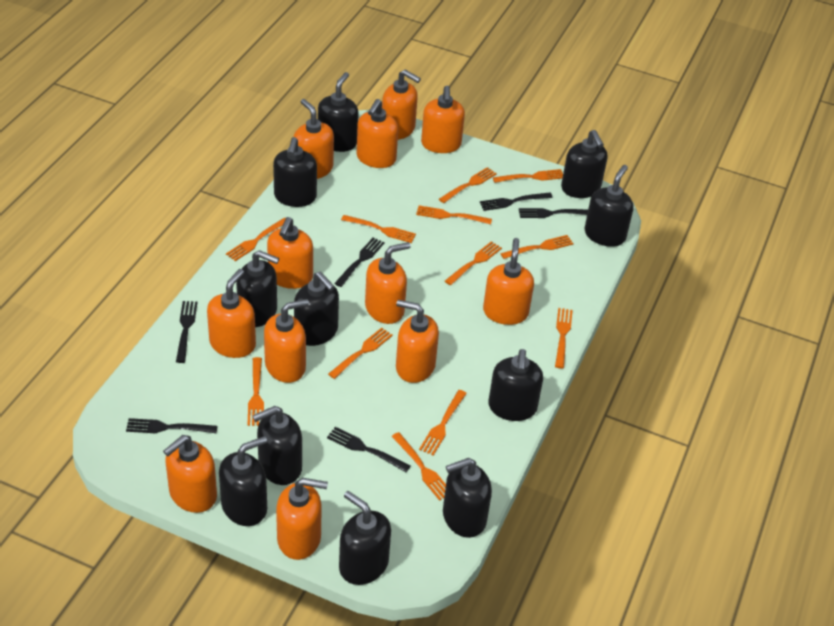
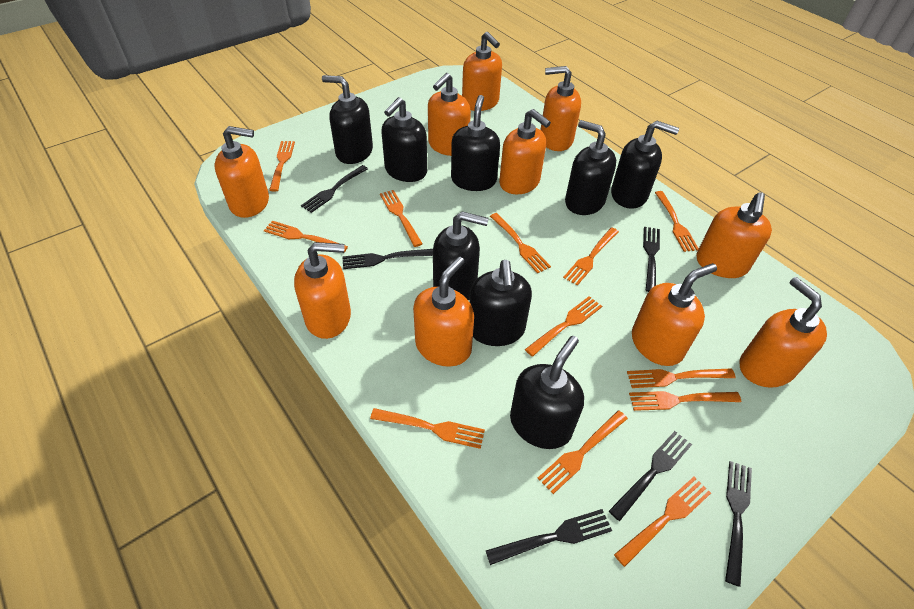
black soap dispenser: [219,436,267,526] [236,250,279,327] [253,406,302,485] [273,137,317,207] [294,272,339,346] [318,72,358,152] [339,491,391,585] [443,458,492,538] [488,349,543,421] [561,130,607,198] [585,165,633,247] = 11 -> [322,75,373,164] [381,97,427,182] [433,212,489,300] [451,95,500,191] [469,260,532,346] [510,336,584,449] [565,120,616,215] [611,121,679,209] = 8
orange soap dispenser: [163,435,217,513] [207,269,256,358] [264,299,309,383] [267,217,313,289] [276,478,328,560] [294,99,334,179] [357,99,398,168] [365,242,411,324] [382,70,421,140] [396,300,439,383] [421,86,465,153] [483,238,534,325] = 12 -> [215,126,269,218] [294,242,351,339] [413,257,474,367] [428,73,471,156] [462,32,502,111] [499,109,551,194] [540,66,581,151] [632,263,717,366] [697,192,772,278] [740,277,827,388] = 10

